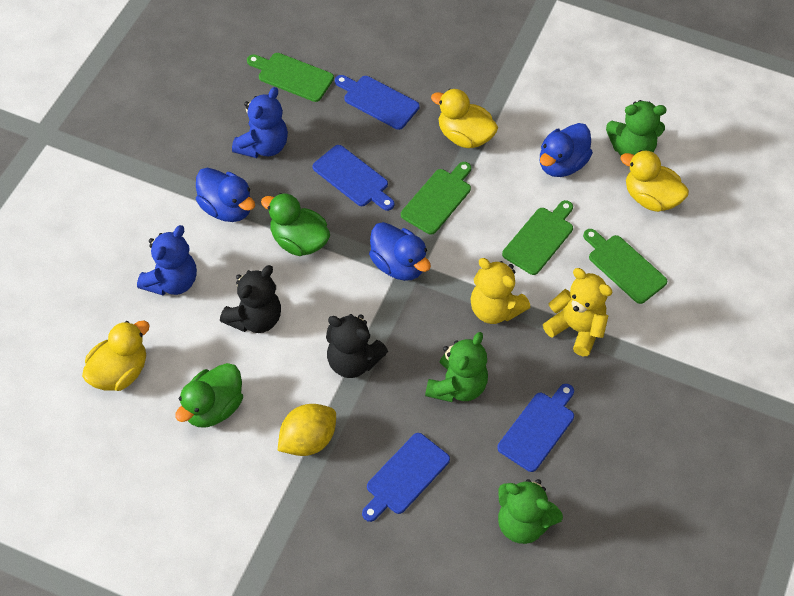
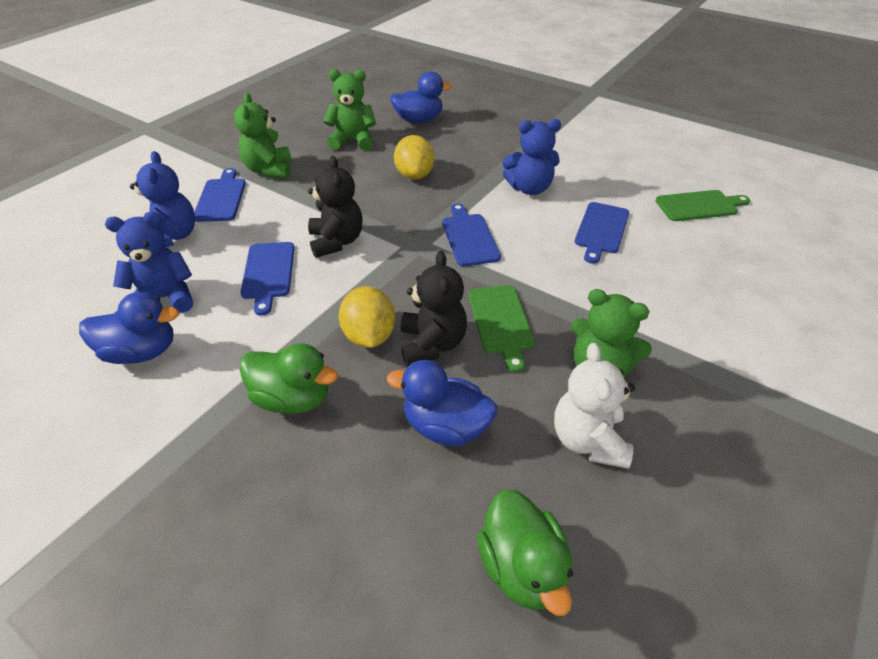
blue teddy bear: [137,225,197,295] [232,87,288,158] = 2 -> [105,211,193,313] [130,151,195,247] [502,119,561,195] = 3
green cutting board: [247,53,334,102] [401,162,471,235] [502,200,573,275] [583,229,667,304] = 4 -> [469,285,535,372] [655,190,750,221] = 2
white teddy bear: none = 0 -> [554,343,635,469] = 1
yellow duck: [82,321,150,391] [431,89,498,148] [620,150,689,212] = 3 -> none = 0
yellow lemon: [278,404,336,456] = 1 -> [339,286,395,348] [394,135,435,179] = 2
yellow teddy bear: [471,258,530,324] [543,268,612,356] = 2 -> none = 0

